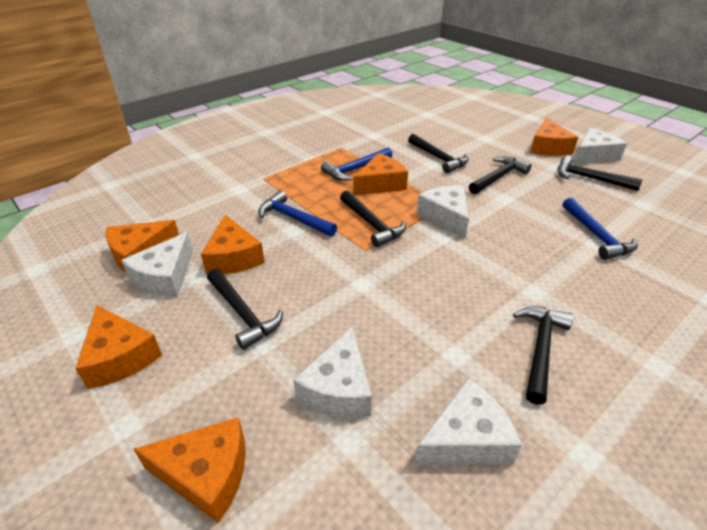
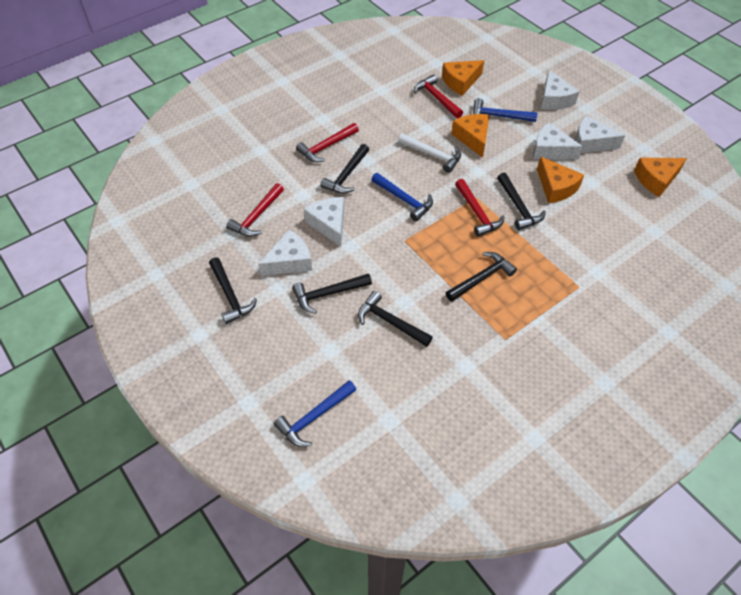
orange cheese: [75,305,162,389] [106,220,179,273] [134,417,246,523] [201,215,265,274] [353,153,408,195] [530,118,578,156] = 6 -> [442,60,484,96] [451,114,490,158] [537,156,584,203] [634,158,687,197] = 4
red hammer: none = 0 -> [226,183,284,237] [296,123,359,162] [414,75,463,118] [455,179,504,237] = 4
white hammer: none = 0 -> [398,133,461,173] = 1

